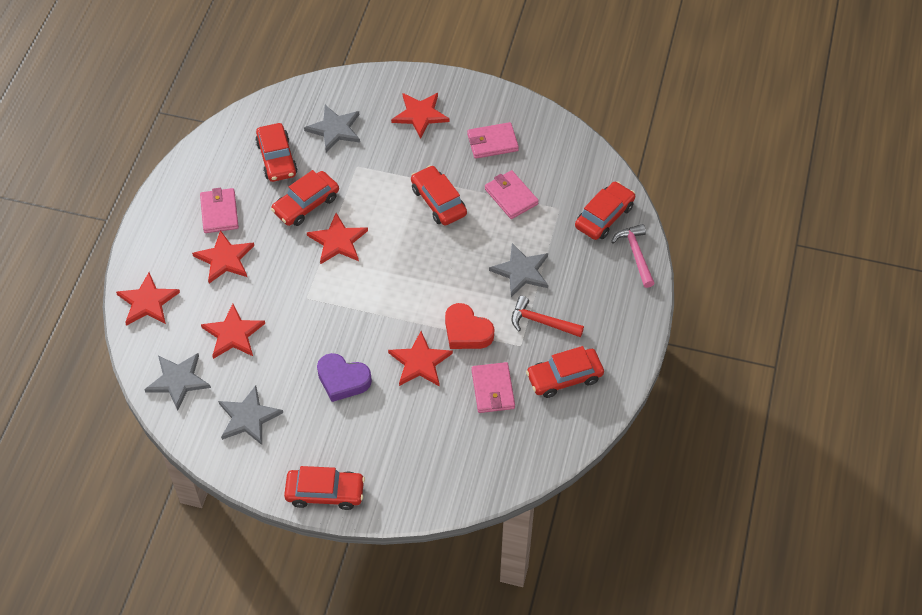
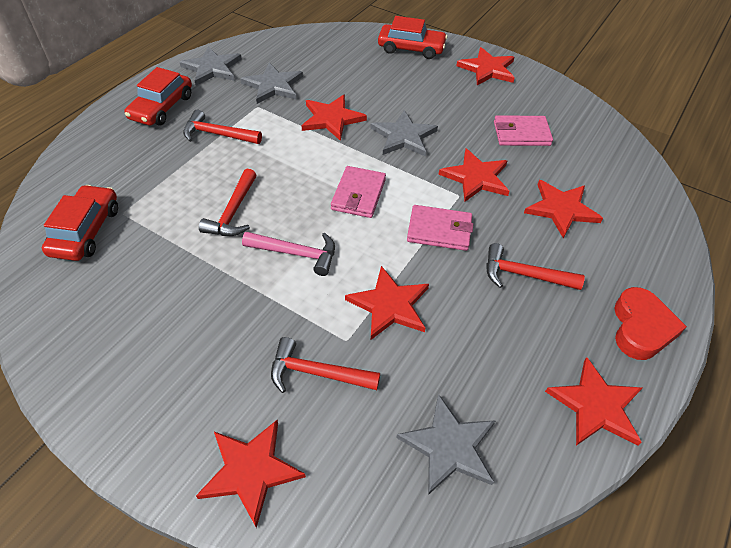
pink wallet: [200,188,239,233] [467,122,519,159] [472,362,515,413] [485,170,539,219] = 4 -> [331,166,386,218] [407,205,473,251] [494,115,553,146] = 3
purple heart: [317,353,372,402] = 1 -> none = 0
red car: [255,123,298,182] [271,170,339,226] [284,466,365,510] [411,165,467,225] [526,346,604,398] [575,181,635,240] = 6 -> [42,185,118,261] [125,67,192,126] [378,16,447,59] = 3
red hammer: [512,296,584,337] = 1 -> [183,110,262,144] [199,169,256,236] [271,337,380,393] [486,243,585,290] = 4
red star: [116,272,180,326] [192,230,254,283] [201,304,265,359] [307,213,368,264] [388,331,453,387] [391,93,450,139] = 6 -> [196,420,306,528] [302,95,367,141] [345,266,429,340] [439,149,509,202] [456,47,515,85] [524,180,603,238] [545,357,642,446] = 7

